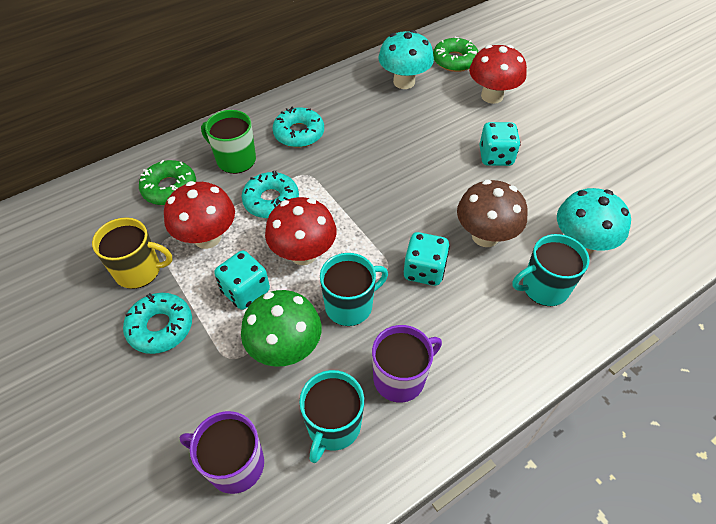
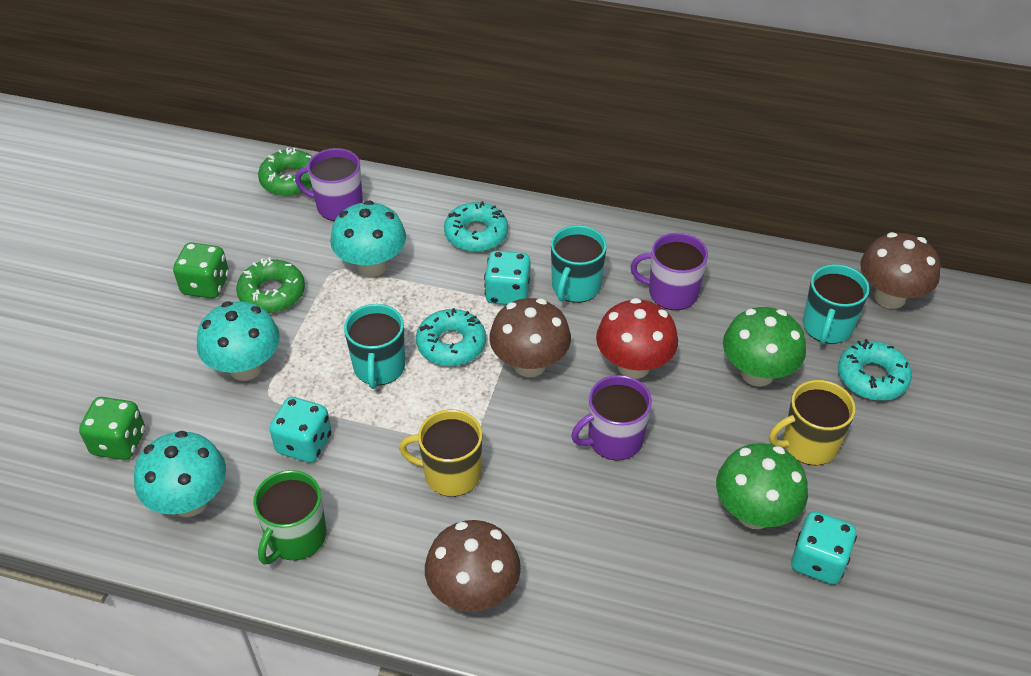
brown mushroom: [457,180,527,247] = 1 -> [425,520,521,612] [489,298,571,377] [860,232,941,309] = 3
green dice: none = 0 -> [79,397,145,460] [173,242,229,299] = 2
green mushroom: [241,290,321,367] = 1 -> [716,443,808,529] [723,307,806,387] = 2
purple mug: [180,411,264,494] [372,325,442,403] = 2 -> [295,148,363,221] [571,375,652,461] [631,233,708,310] = 3
red mushroom: [164,181,235,249] [265,197,337,265] [469,45,527,104] = 3 -> [596,298,678,379] = 1
turquoise mushroom: [378,30,434,89] [557,188,631,255] = 2 -> [134,431,226,517] [197,301,280,381] [330,200,406,277] = 3
yellow mug: [92,217,173,289] = 1 -> [399,410,482,497] [769,380,856,466] = 2

